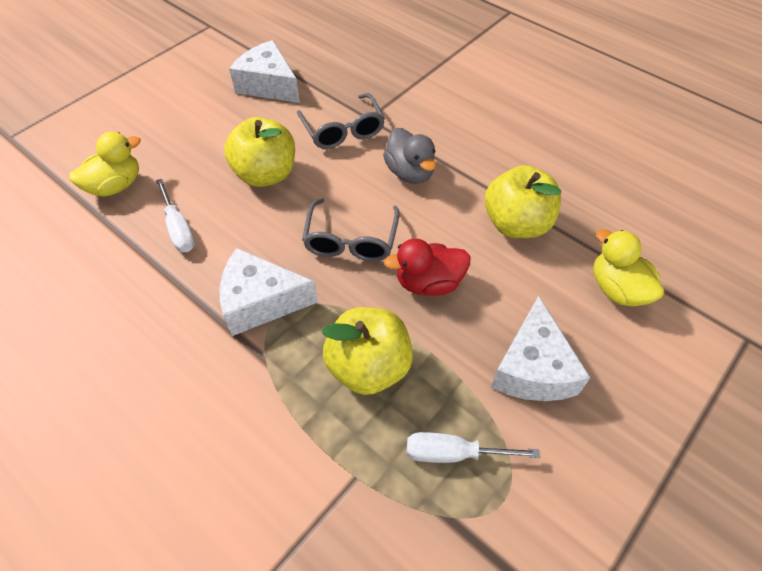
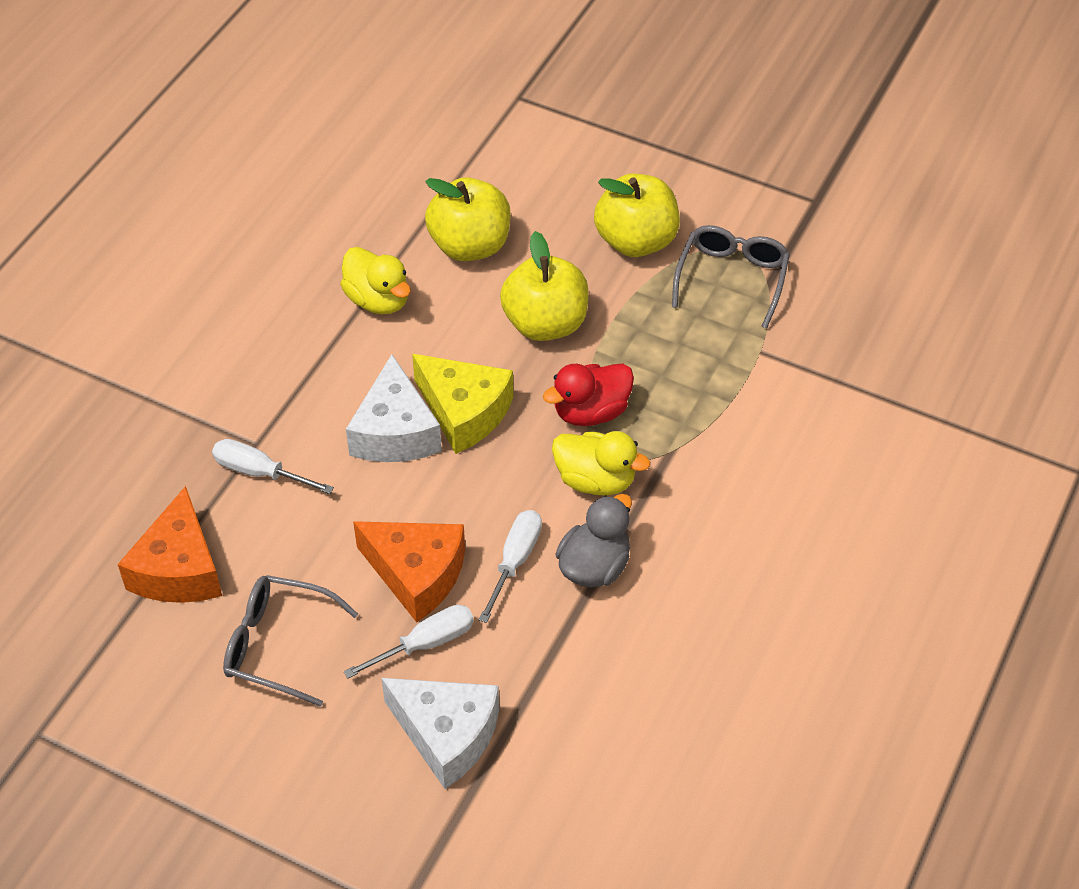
orange cheese: none = 0 -> [118,486,222,603] [353,521,465,622] = 2
white cheese: [220,248,318,336] [229,40,300,103] [491,296,591,401] = 3 -> [346,354,442,462] [381,678,499,789] = 2
white screwdriver: [156,179,195,252] [407,432,540,463] = 2 -> [212,439,334,494] [344,605,474,678] [478,510,542,623] = 3
yellow cheese: none = 0 -> [412,354,514,454] = 1

